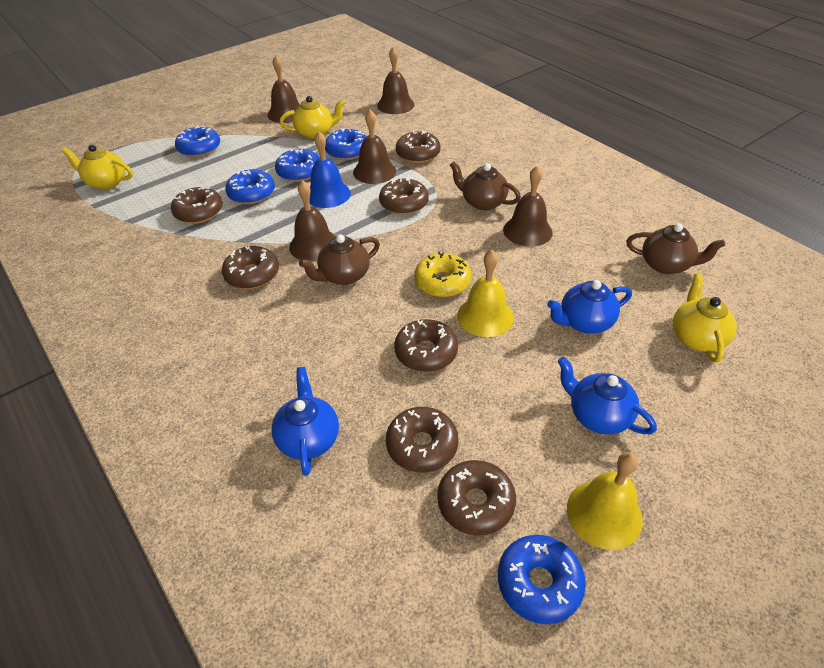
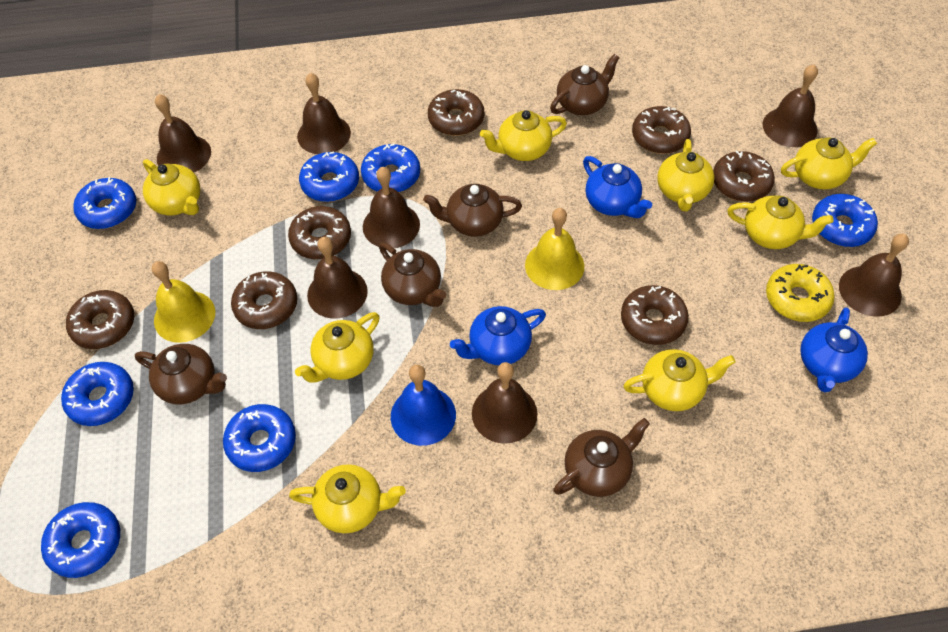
blue donut: [175,126,220,157] [225,169,275,204] [275,149,320,182] [325,128,367,160] [498,535,586,624] = 5 -> [41,502,120,578] [61,362,134,426] [73,177,136,229] [223,404,296,472] [299,151,359,202] [361,144,420,192] [812,194,878,247] = 7
brown bell: [268,56,300,123] [289,180,336,261] [353,110,396,184] [377,47,415,114] [503,165,553,247] = 5 -> [155,94,211,172] [297,73,351,154] [307,237,368,318] [363,167,420,248] [472,362,537,444] [763,64,818,147] [839,234,909,317] = 7
brown teapot: [299,234,380,285] [450,161,521,211] [626,223,725,274] = 3 -> [135,344,227,404] [379,243,446,307] [423,184,522,237] [550,54,619,115] [553,418,650,497] = 5
yellow teapot: [62,144,133,190] [280,96,345,139] [673,274,737,363] = 3 -> [143,159,200,215] [289,464,406,533] [295,312,380,383] [480,110,567,161] [623,349,735,411] [657,139,715,211] [727,196,834,249] [781,137,877,189] = 8

